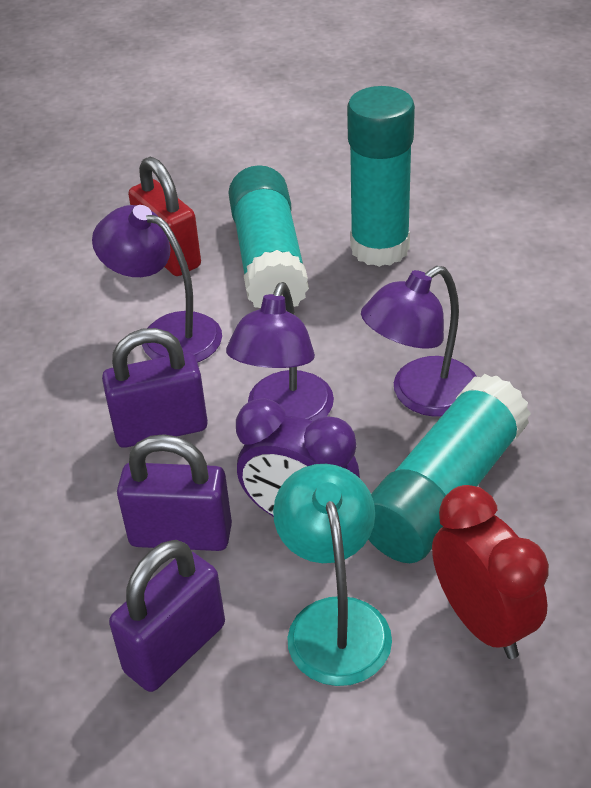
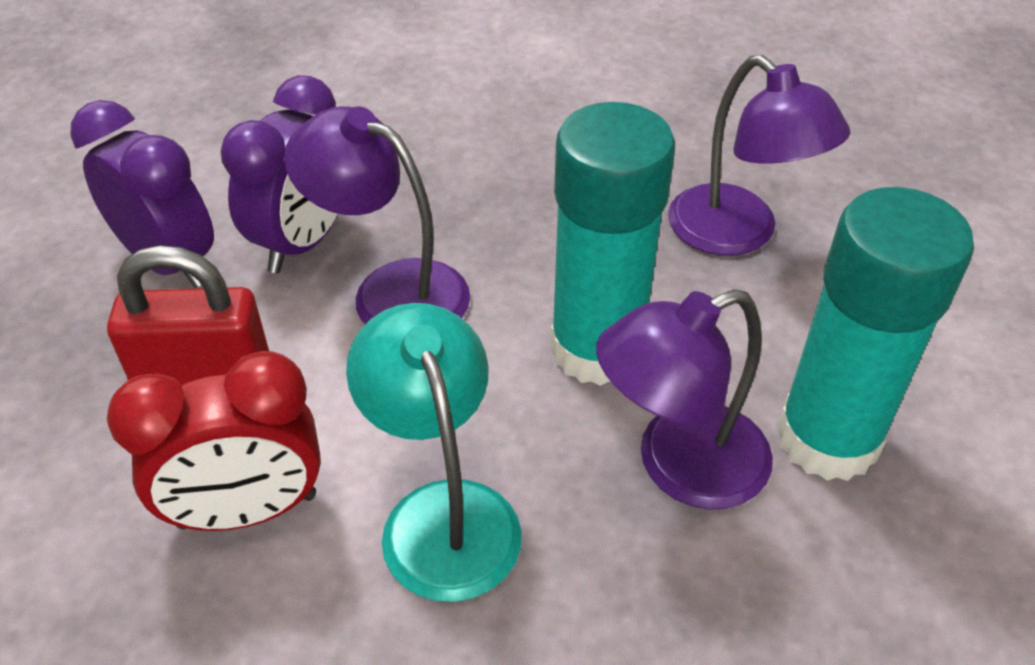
purple clock: [236,398,360,517] = 1 -> [70,100,214,288] [221,75,338,273] = 2
purple padlock: [102,328,208,448] [109,540,225,692] [117,434,232,551] = 3 -> none = 0
turquoise glue stick: [228,165,309,308] [347,86,415,267] [368,374,531,563] = 3 -> [550,102,675,386] [776,187,974,481] = 2

